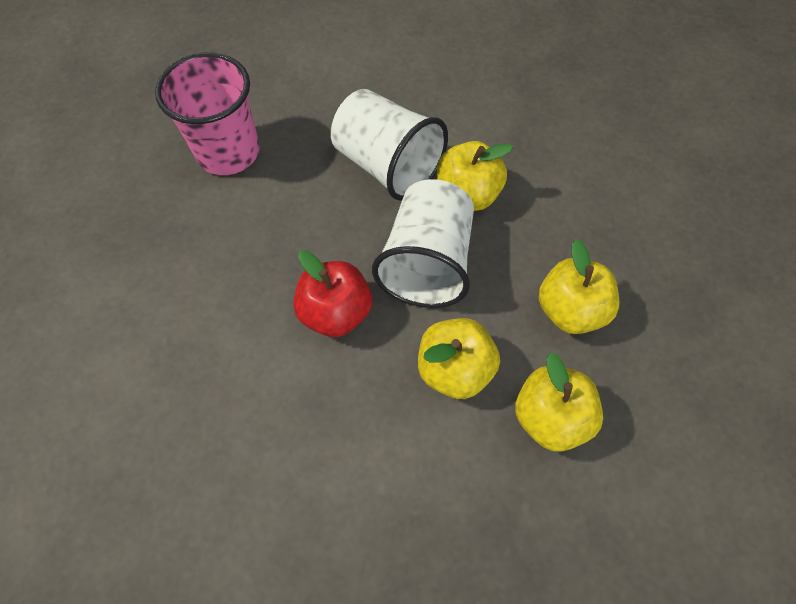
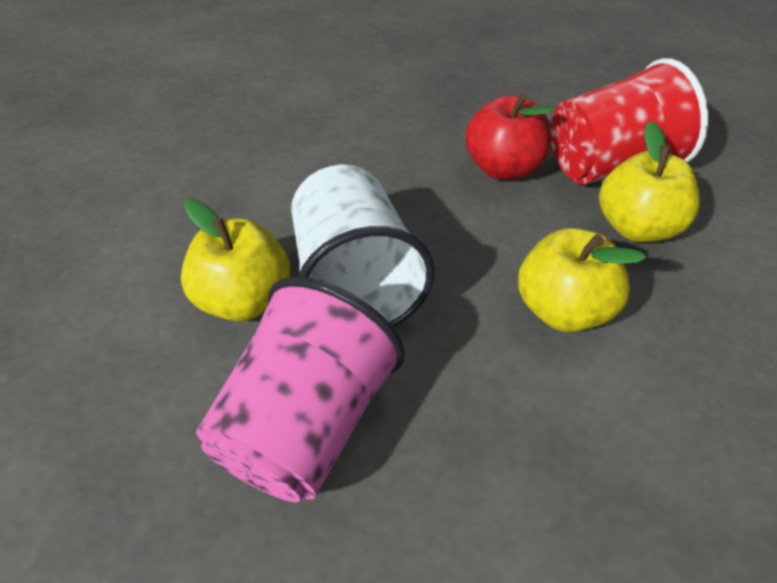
red cup: none = 0 -> [551,58,708,184] = 1
white cup: [331,89,448,201] [372,179,474,308] = 2 -> [291,165,435,327] = 1
yellow apple: [418,318,500,399] [437,141,513,211] [515,353,603,452] [539,239,619,334] = 4 -> [181,199,291,321] [518,228,646,332] [599,121,700,242] = 3

